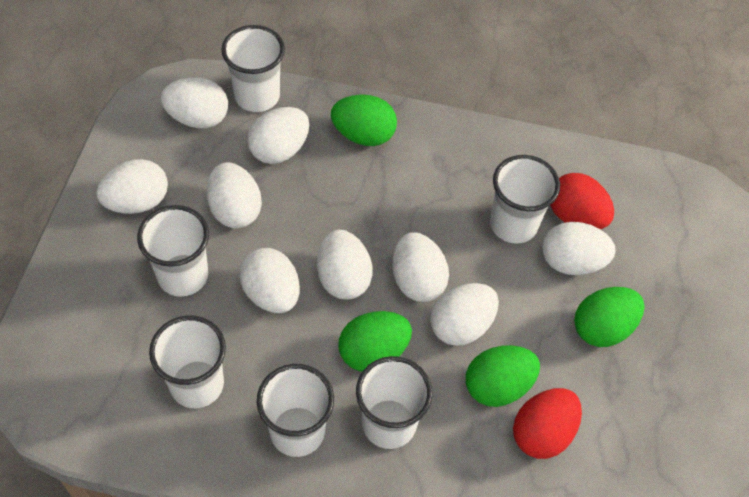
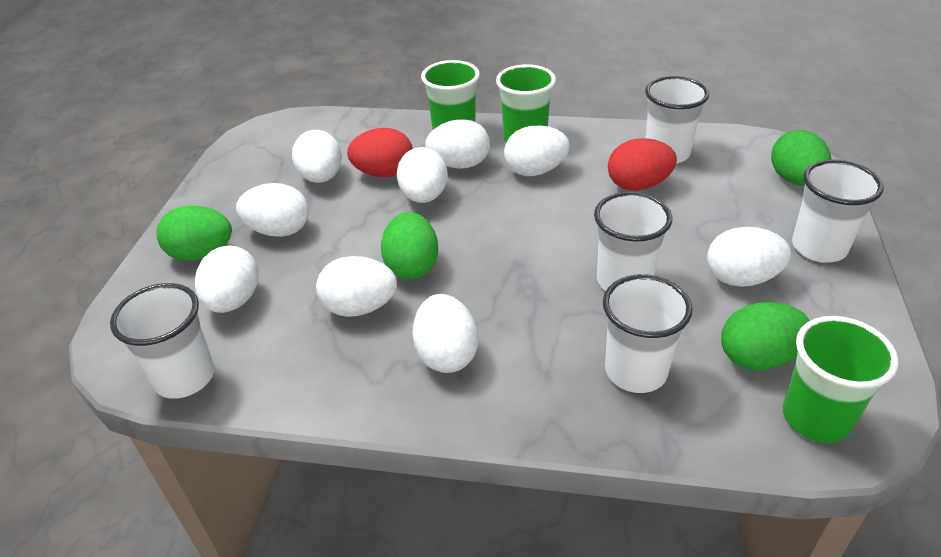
green cup: none = 0 -> [421,60,480,130] [496,64,556,142] [782,316,899,443] = 3
white cup: [137,205,209,297] [149,315,226,408] [221,25,285,112] [257,364,334,457] [356,356,432,449] [490,155,560,244] = 6 -> [110,283,214,399] [594,192,672,291] [603,274,692,393] [645,76,709,164] [792,160,884,263] = 5

